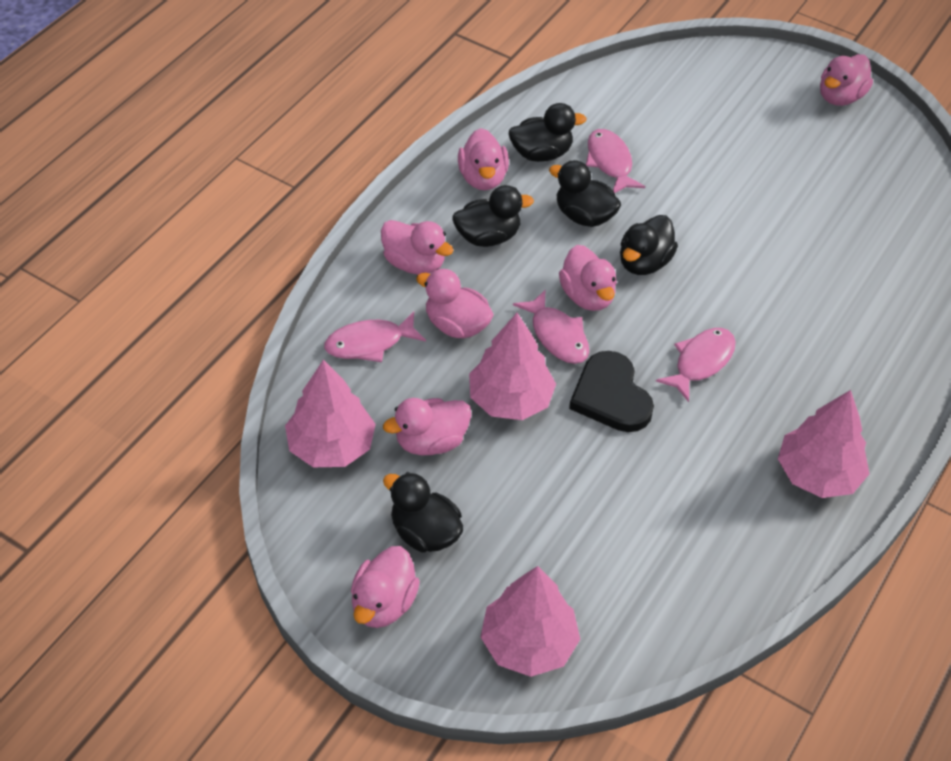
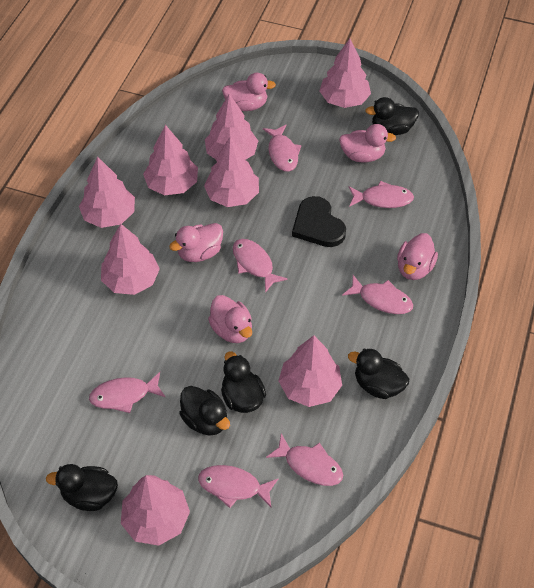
pink duck: [351,546,420,628] [381,220,454,275] [383,398,471,455] [416,269,494,338] [458,128,509,190] [559,245,617,311] [820,54,873,106] = 7 -> [169,223,223,262] [208,295,252,343] [222,73,276,111] [339,124,396,163] [397,233,438,280] = 5
pink fish: [324,312,426,362] [513,290,589,364] [586,129,645,193] [656,328,736,402] = 4 -> [89,372,165,413] [198,465,278,508] [233,239,288,293] [263,125,302,172] [266,433,343,486] [342,275,413,314] [349,181,414,208] = 7
pink tree: [285,360,376,467] [469,313,556,420] [481,566,580,677] [778,390,869,498] = 4 -> [79,157,135,228] [101,224,160,295] [121,475,190,546] [143,125,198,195] [204,136,259,207] [205,94,258,159] [279,335,342,407] [319,39,371,108] = 8

